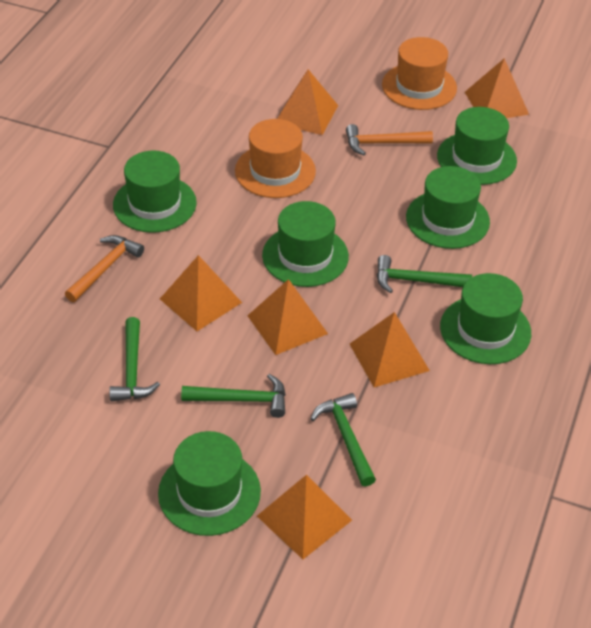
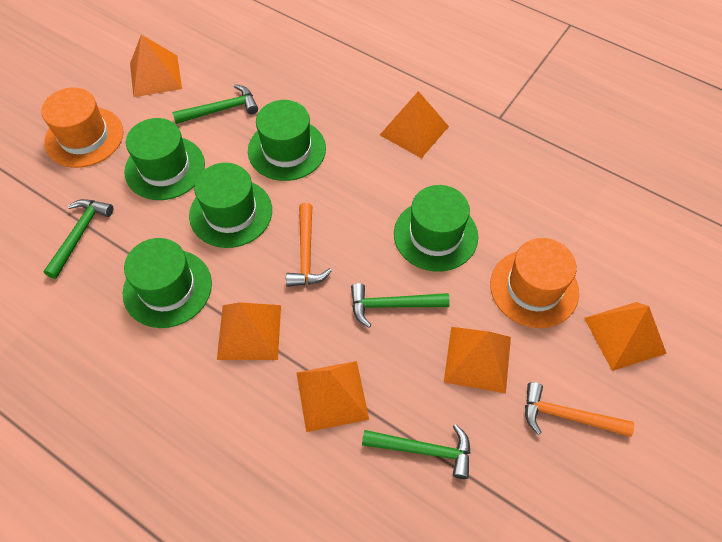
green hat: [113,150,197,233] [158,431,261,536] [262,201,349,287] [406,166,490,249] [437,107,517,185] [440,273,531,364] = 6 -> [123,238,212,328] [124,118,205,200] [189,163,272,248] [248,100,326,181] [394,185,478,272] = 5

